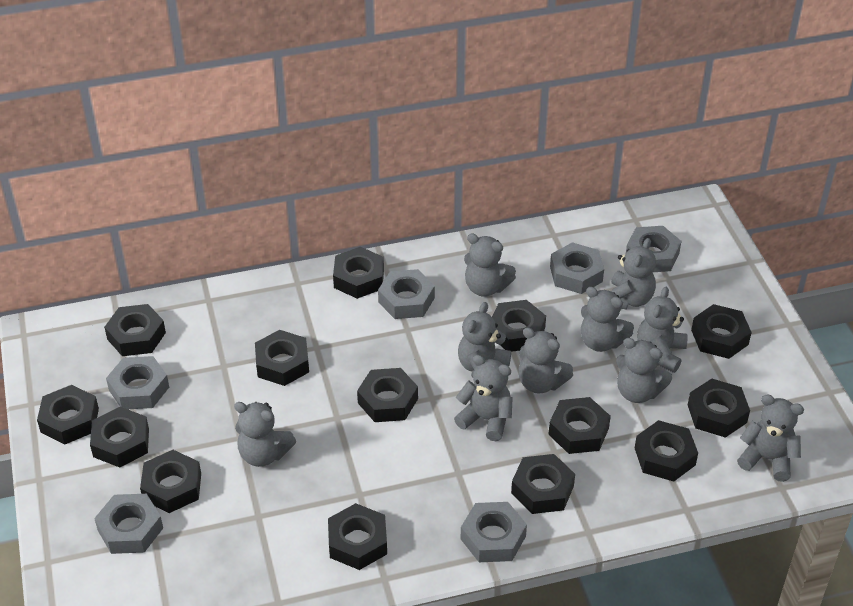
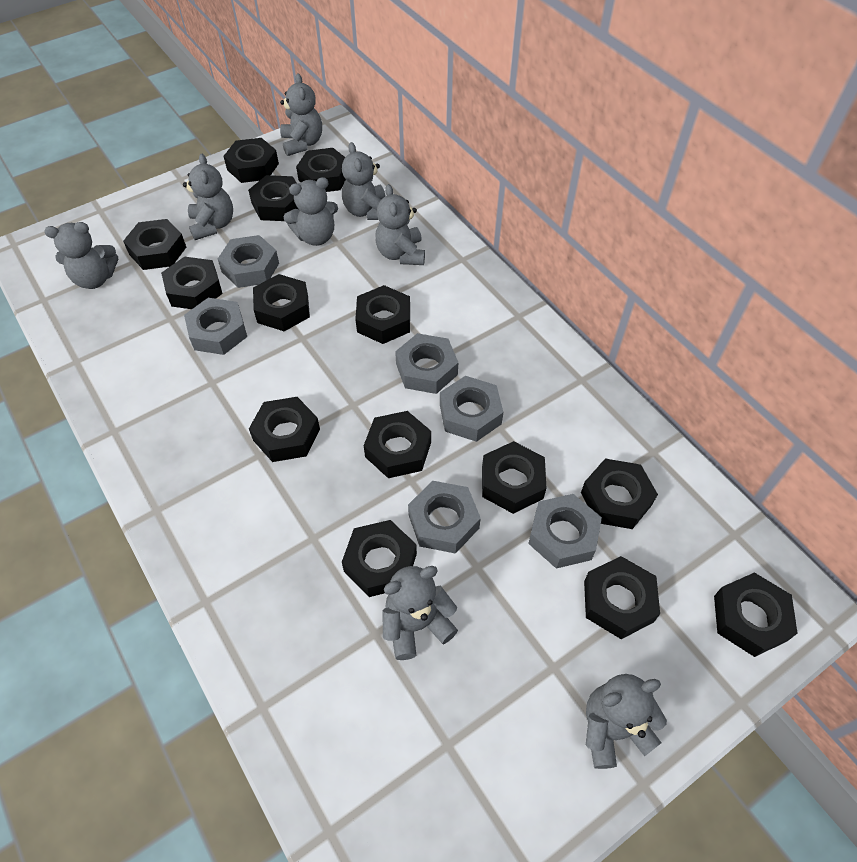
grey teddy bear: [234,402,296,467] [454,355,513,441] [458,302,511,378] [464,233,516,297] [519,328,573,394] [581,287,634,352] [611,238,656,310] [616,338,672,403] [637,287,688,373] [737,394,804,482] = 10 -> [44,222,118,289] [183,154,233,240] [280,73,322,156] [284,177,338,246] [342,142,385,220] [375,184,425,265] [382,566,458,660] [586,674,667,769] = 8

